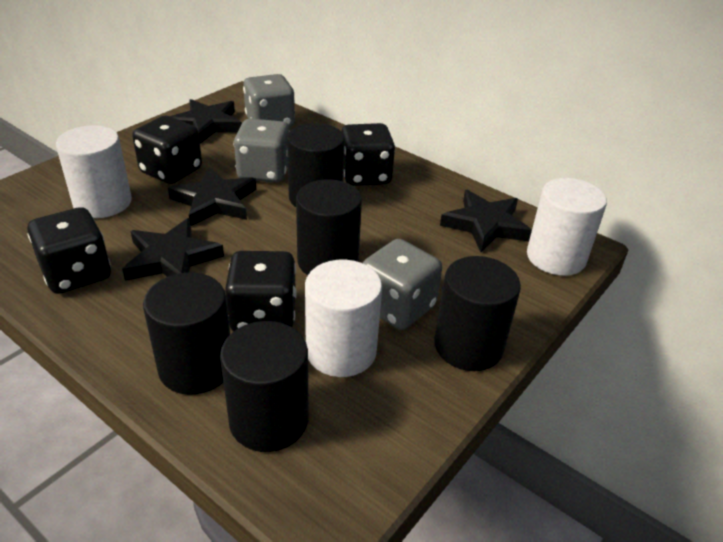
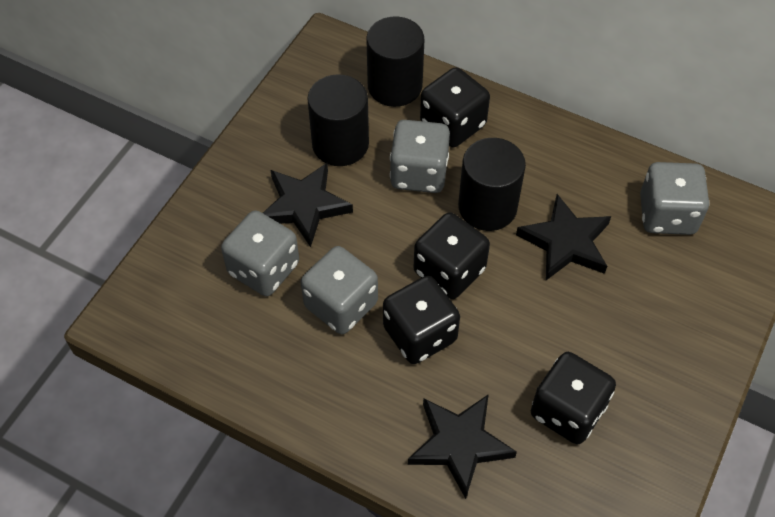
black cylinder: [143,273,230,395] [220,321,309,452] [287,123,345,207] [296,179,362,275] [434,256,521,371] = 5 -> [307,74,369,166] [366,16,424,107] [458,138,526,231] = 3
black star: [122,218,224,281] [168,167,256,226] [170,99,242,144] [440,190,532,252] = 4 -> [263,163,353,247] [408,394,517,499] [516,194,611,280] = 3
grey dice: [234,118,290,183] [243,74,295,128] [363,239,442,330] = 3 -> [221,210,299,296] [301,246,378,334] [390,120,450,193] [640,162,709,235] = 4
white cylinder: [56,125,132,218] [305,260,382,377] [527,178,607,276] = 3 -> none = 0

